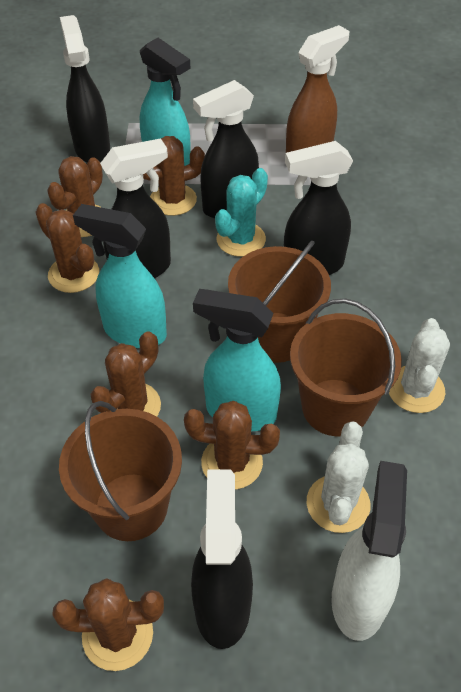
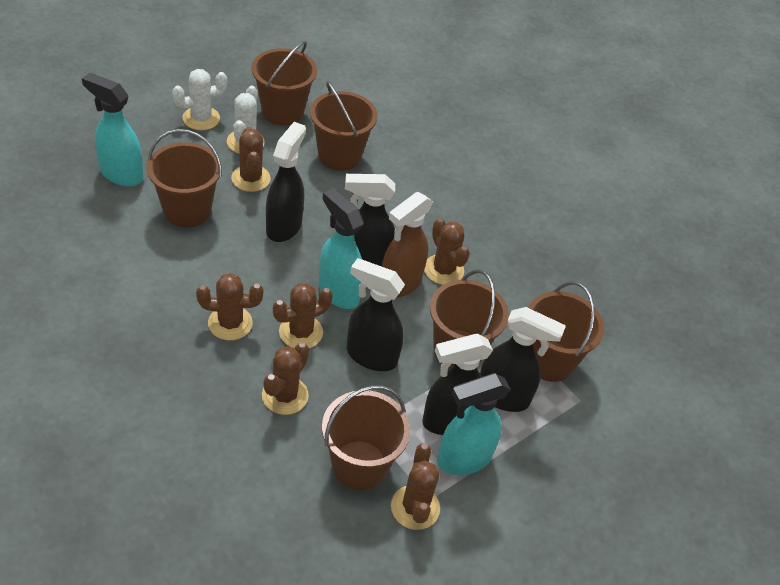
brown bucket: [59,401,182,541] [228,240,331,363] [290,298,402,436] = 3 -> [147,129,222,228] [251,41,317,126] [310,81,378,171] [322,385,410,490] [430,270,509,368] [528,281,604,382] = 6
turquoise cactus: [215,168,268,257] = 1 -> none = 0
white spray bottle: [331,461,407,641] = 1 -> none = 0

